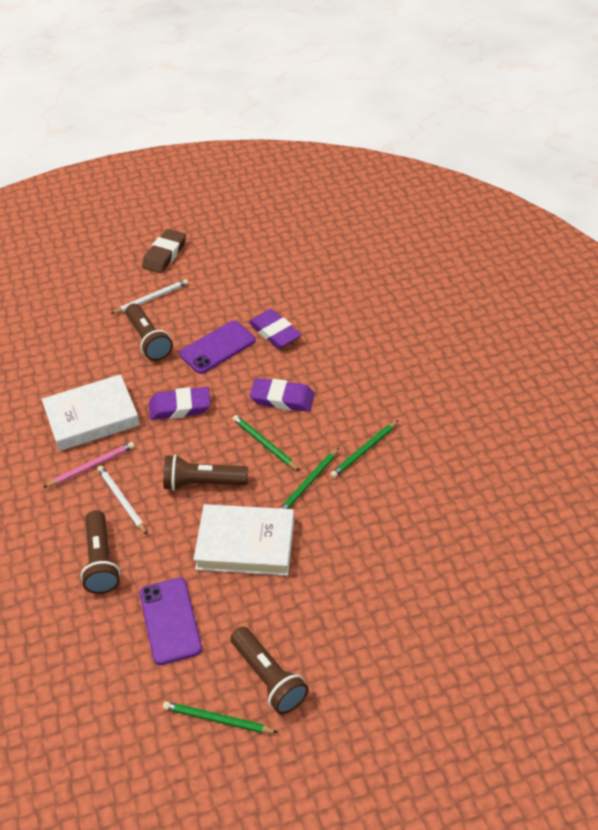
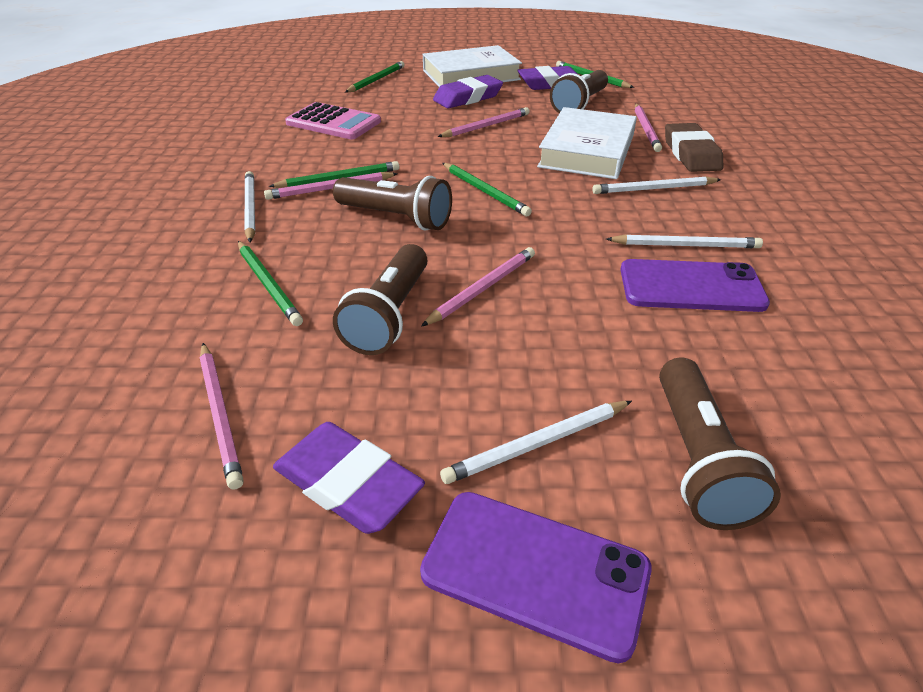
green pencil: [163,701,278,733] [233,415,300,471] [280,448,339,509] [330,420,399,478] = 4 -> [238,241,303,326] [269,161,399,188] [345,61,405,93] [442,163,532,216] [556,61,634,88] = 5
pink calculator: none = 0 -> [285,102,381,139] = 1
pink pencil: [43,442,135,488] = 1 -> [199,343,244,490] [264,172,398,200] [421,247,535,327] [438,107,530,137] [635,104,662,152] = 5
white pencil: [97,465,147,535] [111,279,188,314] = 2 -> [245,171,255,242] [440,401,632,484] [592,176,721,194] [606,234,763,248] = 4

